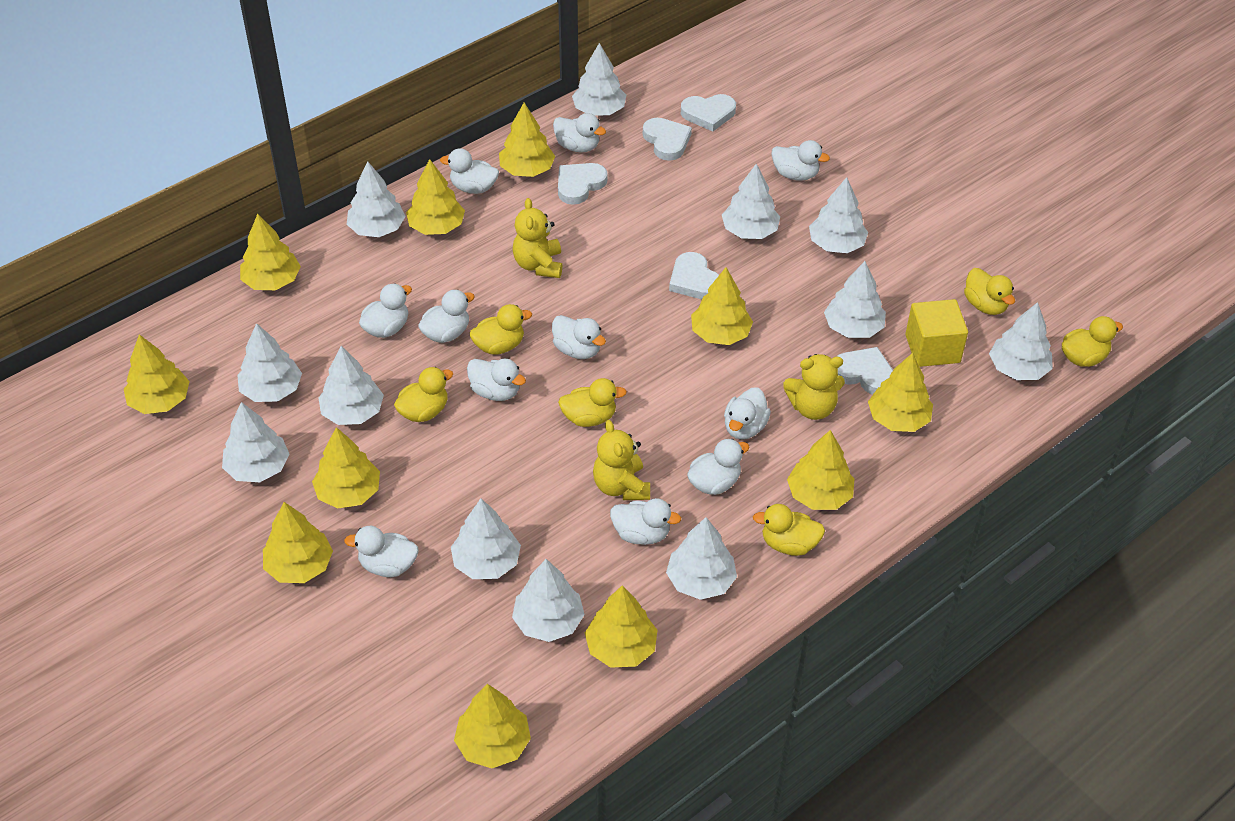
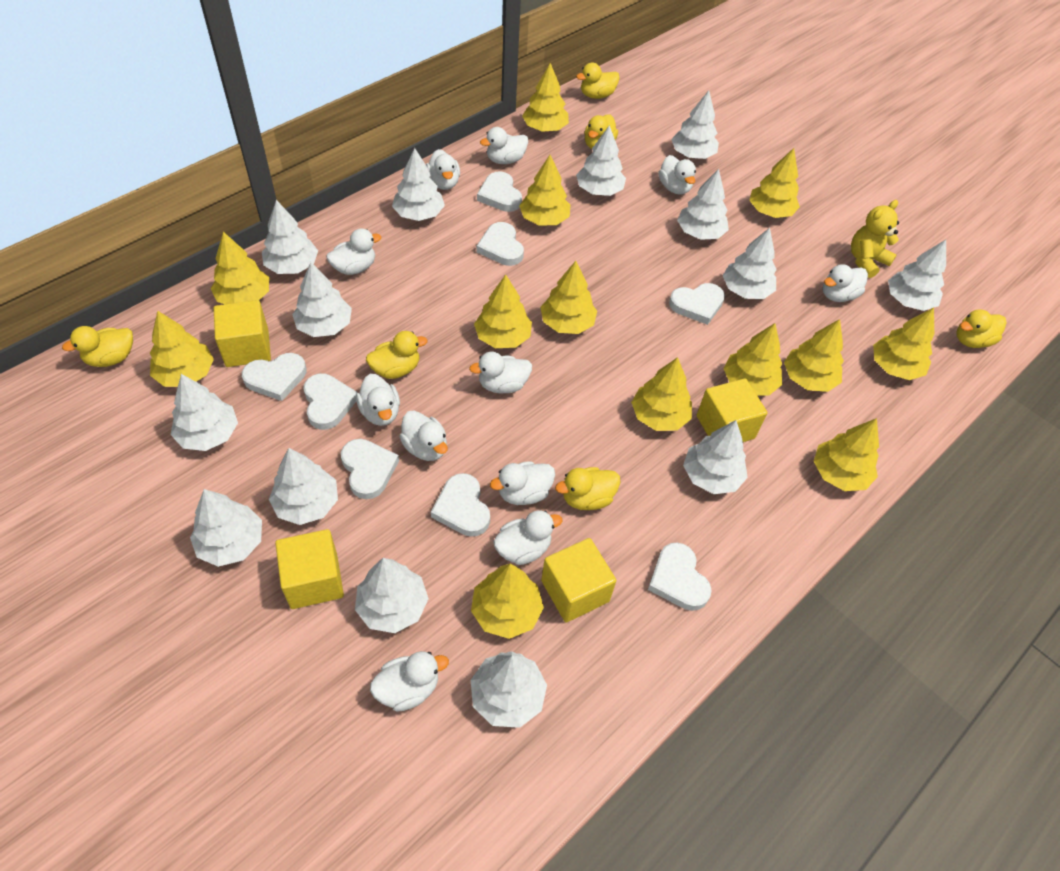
white heart: [558,163,608,205] [643,118,692,161] [669,252,719,299] [681,94,736,131] [837,347,893,394] = 5 -> [242,353,306,401] [303,374,358,430] [341,439,399,499] [431,473,490,537] [477,171,522,212] [477,222,524,266] [648,542,712,611] [669,283,725,325] = 8
white tree: [222,402,289,482] [237,323,302,402] [318,346,384,425] [347,161,406,237] [451,498,521,579] [512,559,585,642] [572,43,626,116] [666,517,737,600] [722,163,780,239] [809,177,868,253] [824,261,886,338] [989,302,1053,380] = 12 -> [170,374,238,451] [190,489,262,567] [262,200,318,274] [269,448,338,525] [292,262,352,337] [355,558,429,633] [392,148,445,221] [471,651,547,728] [576,125,626,196] [671,91,719,159] [677,169,729,240] [683,420,748,494] [723,228,777,299] [888,240,946,311] = 14
yellow cube: [905,299,968,367] = 1 -> [214,300,271,367] [275,529,344,609] [541,538,616,623] [697,378,767,442] = 4
yellow teddy bear: [513,198,562,278] [593,420,650,500] [783,354,845,420] = 3 -> [851,200,899,278] = 1
yellow tree: [124,334,190,414] [240,214,301,290] [263,502,333,583] [312,427,380,508] [406,159,465,235] [454,684,531,768] [499,103,555,177] [585,585,657,668] [691,267,753,345] [787,430,854,510] [868,353,933,432] = 11 -> [150,311,214,387] [211,232,269,304] [471,564,544,639] [474,274,532,348] [519,155,570,226] [522,63,569,132] [540,261,597,334] [631,357,692,431] [723,323,782,395] [749,148,800,218] [784,319,844,392] [813,418,879,491] [873,308,934,380] = 13

